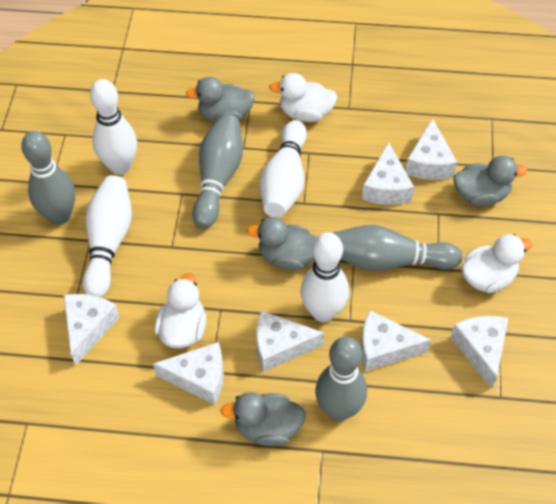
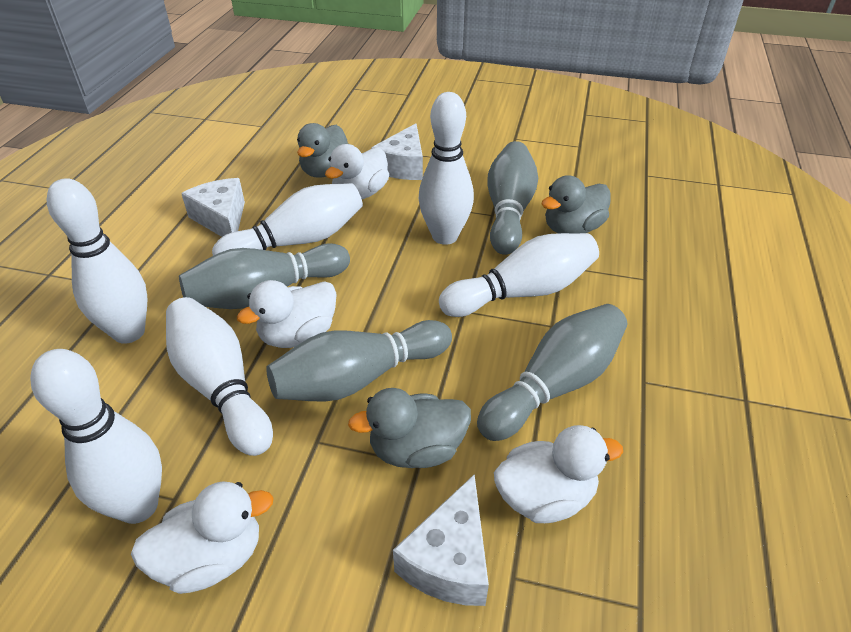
grey duck: [186,77,255,122] [221,392,306,446] [247,217,317,270] [453,155,527,206] = 4 -> [297,123,348,178] [348,388,471,468] [541,175,611,234] = 3
white bowling pin: [83,175,132,297] [90,79,137,175] [260,120,307,218] [300,232,349,322] = 4 -> [30,349,162,524] [47,178,147,344] [166,297,273,456] [212,183,363,256] [418,92,474,245] [439,233,599,317] = 6
white cheese: [64,294,120,366] [153,342,224,405] [256,310,324,372] [361,310,431,371] [362,142,414,205] [405,118,457,180] [451,316,508,389] = 7 -> [181,178,245,237] [371,123,423,180] [393,474,489,606] = 3
white duck: [155,273,206,348] [269,73,337,122] [461,234,532,293] = 3 -> [131,482,274,594] [237,280,337,348] [325,144,389,199] [494,425,623,523] = 4

